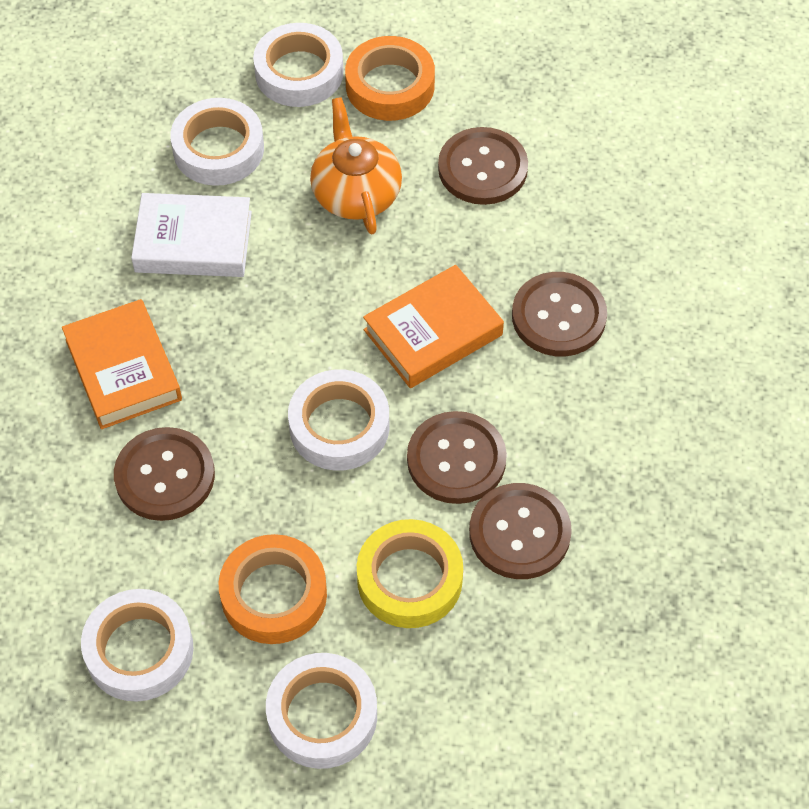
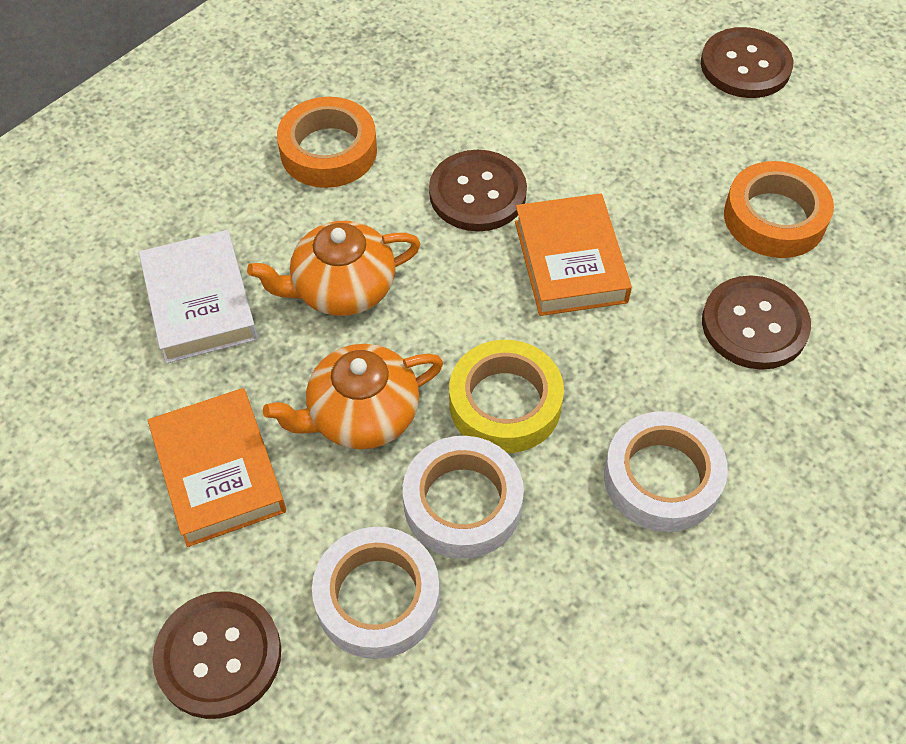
brown button: [114,427,215,521] [407,411,507,504] [438,127,528,205] [469,483,572,579] [512,272,607,356] = 5 -> [153,591,281,719] [429,150,527,232] [701,27,793,98] [702,275,811,370] = 4
orange teapot: [310,97,402,234] = 1 -> [247,221,420,316] [263,344,443,449] = 2
white tape: [81,589,194,702] [170,98,264,186] [253,23,344,107] [266,653,377,769] [288,369,389,470] = 5 -> [312,527,440,659] [403,436,524,559] [604,411,728,532] = 3

